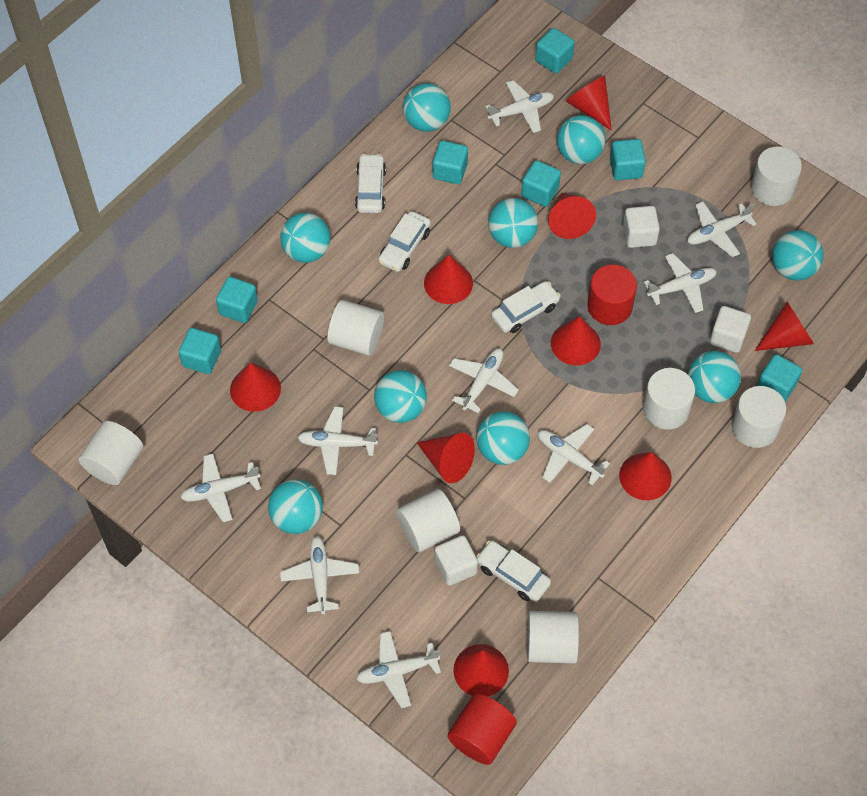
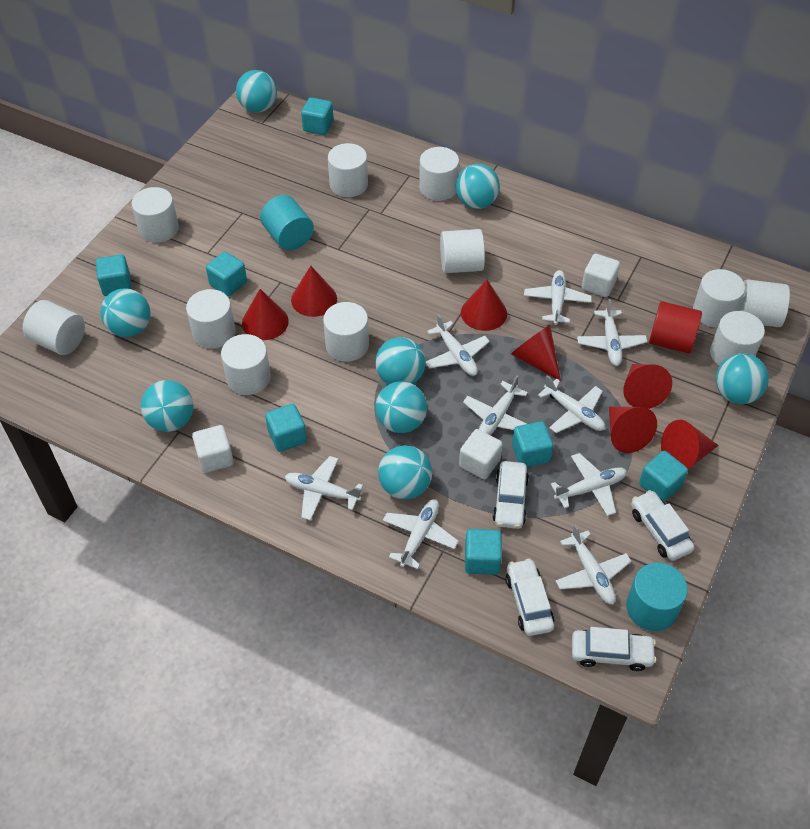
red cone: [230,363,281,412] [417,433,475,483] [424,255,473,304] [453,644,509,696] [548,193,596,239] [551,316,601,365] [566,76,612,130] [619,452,672,500] [755,302,814,351] = 9 -> [242,289,289,340] [291,266,337,317] [461,280,507,331] [511,325,561,381] [609,407,657,453] [623,364,672,409] [661,420,719,469] = 7
red cylinder: [448,694,517,765] [587,264,637,325] = 2 -> [649,301,702,354] = 1
turquoise ball: [268,479,323,534] [280,213,330,263] [374,370,427,423] [403,83,451,132] [476,411,530,465] [488,198,538,248] [557,115,605,164] [688,351,741,403] [772,230,824,281] = 9 -> [101,288,151,337] [141,380,194,432] [236,70,277,113] [375,337,426,385] [375,382,427,433] [378,445,432,500] [456,164,500,209] [716,353,769,404] = 8
turquoise cylinder: none = 0 -> [260,195,314,250] [626,563,688,631] = 2
white cylinder: [79,421,143,485] [327,300,384,356] [397,489,460,552] [527,611,579,663] [643,368,695,430] [732,386,786,448] [751,147,802,206] = 7 -> [23,300,85,355] [131,187,179,243] [186,289,235,349] [221,334,271,395] [323,302,369,362] [328,143,368,197] [419,147,459,201] [440,229,485,273] [693,269,745,328] [710,311,765,366] [738,279,790,327] = 11

